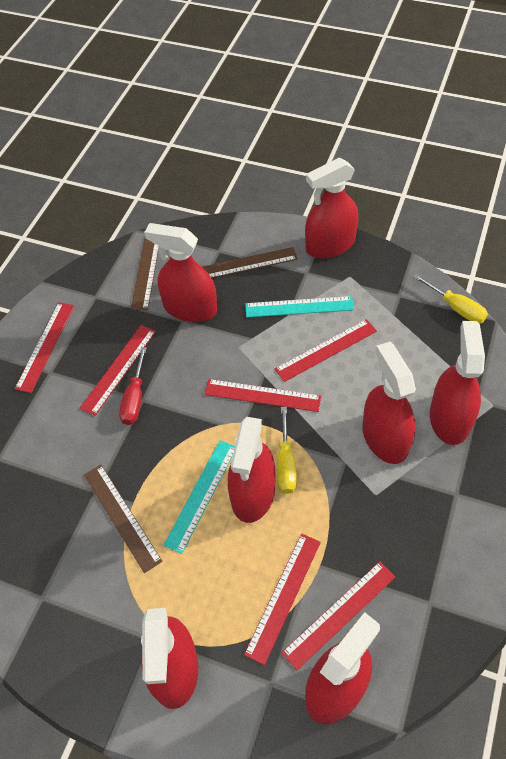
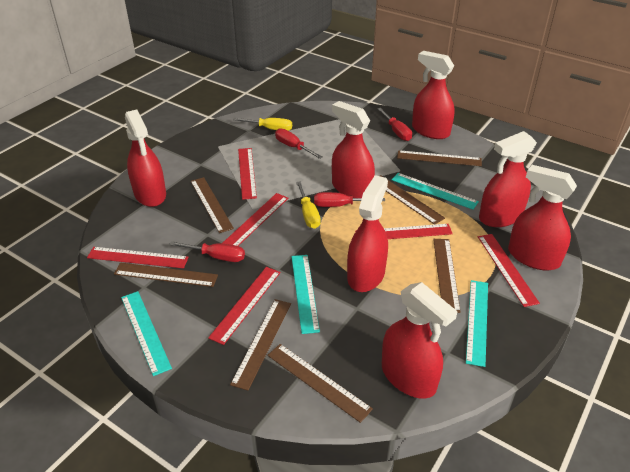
brown ruler: [84,465,162,573] [131,238,159,310] [202,247,298,278] = 3 -> [114,263,218,287] [191,177,234,233] [230,299,291,391] [267,344,373,423] [380,175,445,225] [397,150,482,166] [433,239,461,313] = 7
red screwdriver: [119,347,147,425] = 1 -> [169,241,245,262] [275,128,322,159] [314,192,385,207] [377,108,412,141] = 4
turquoise ruler: [163,440,235,554] [245,296,354,318] = 2 -> [121,291,172,376] [291,255,320,334] [392,173,479,210] [466,280,488,367] = 4

